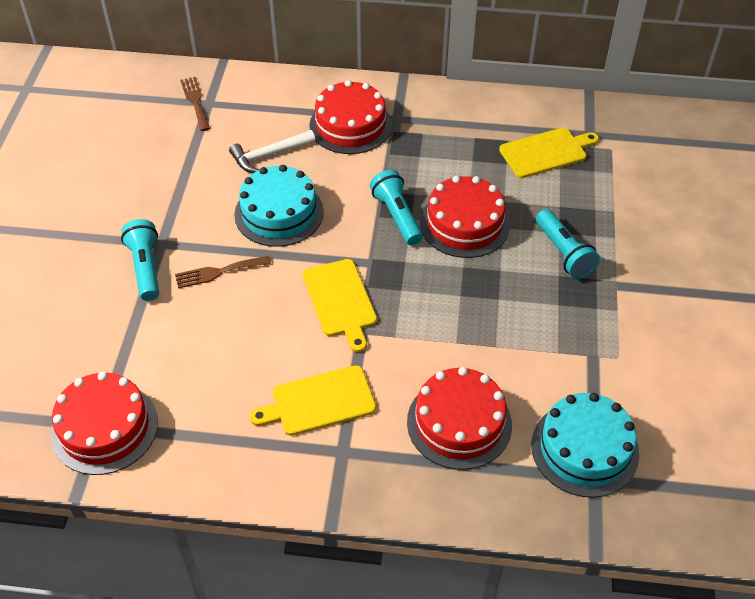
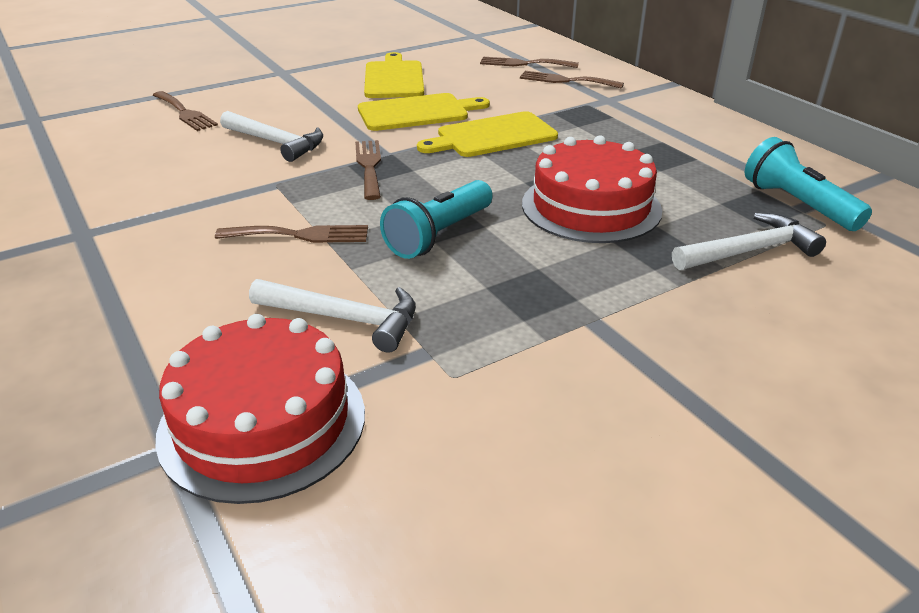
brown fork: [175,256,271,289] [180,77,210,131] = 2 -> [153,91,218,131] [215,225,368,243] [355,140,381,200] [480,57,579,68] [520,71,624,89] = 5
red cake: [51,372,158,475] [309,80,392,154] [407,367,512,470] [420,176,510,258] = 4 -> [156,314,365,504] [522,135,662,243] = 2
turquoise cake: [234,165,324,247] [531,393,639,498] = 2 -> none = 0
turquoise flashlight: [121,219,159,301] [370,170,423,245] [536,209,600,279] = 3 -> [380,180,493,259] [745,137,872,231] = 2
white hammer: [229,130,315,173] = 1 -> [220,111,323,162] [249,279,416,353] [672,213,826,270] = 3

